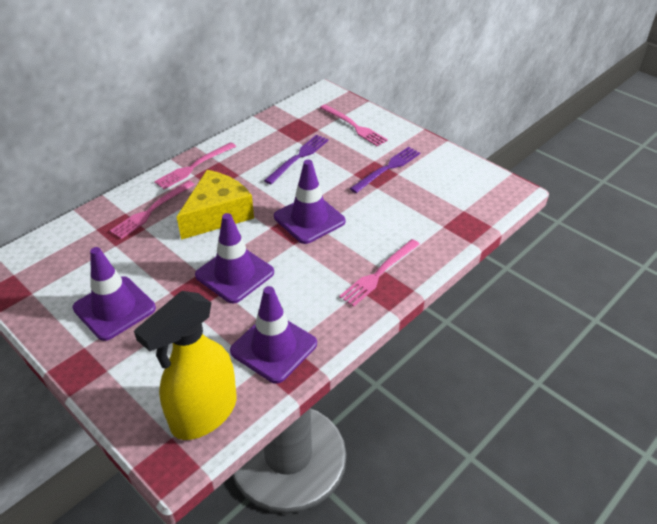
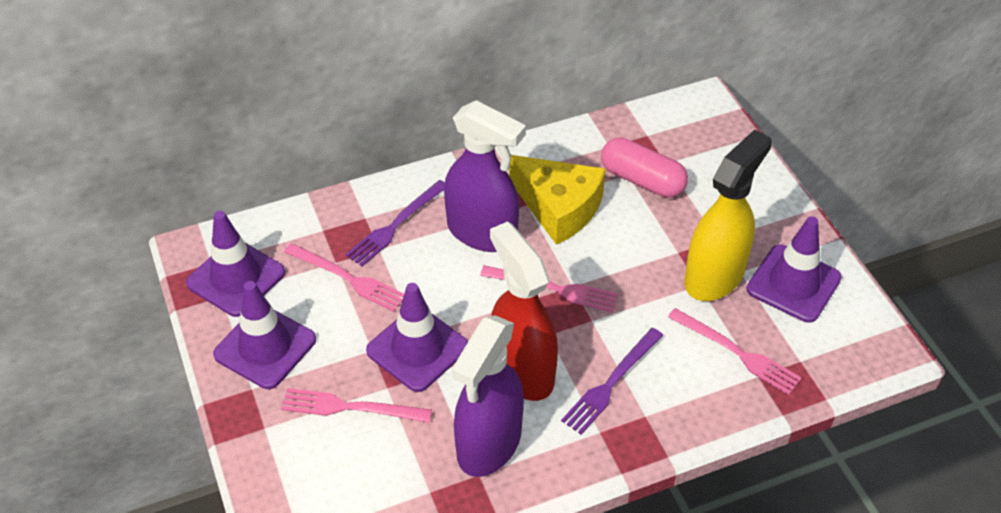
pink capsule: none = 0 -> [601,137,688,198] = 1
purple spray bottle: none = 0 -> [444,100,526,252] [452,315,524,477] = 2
red spray bottle: none = 0 -> [490,221,558,401] = 1

